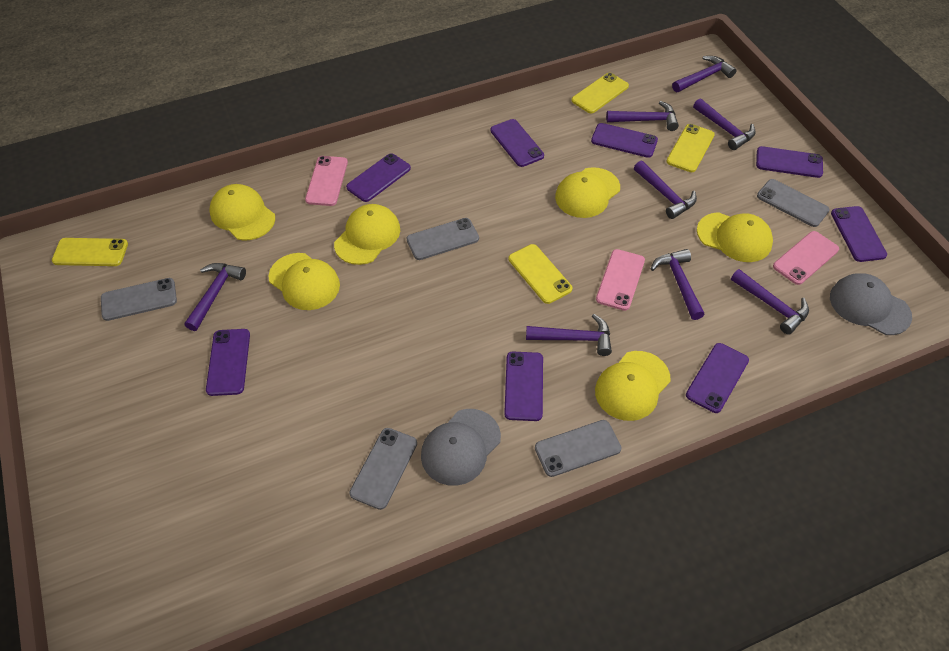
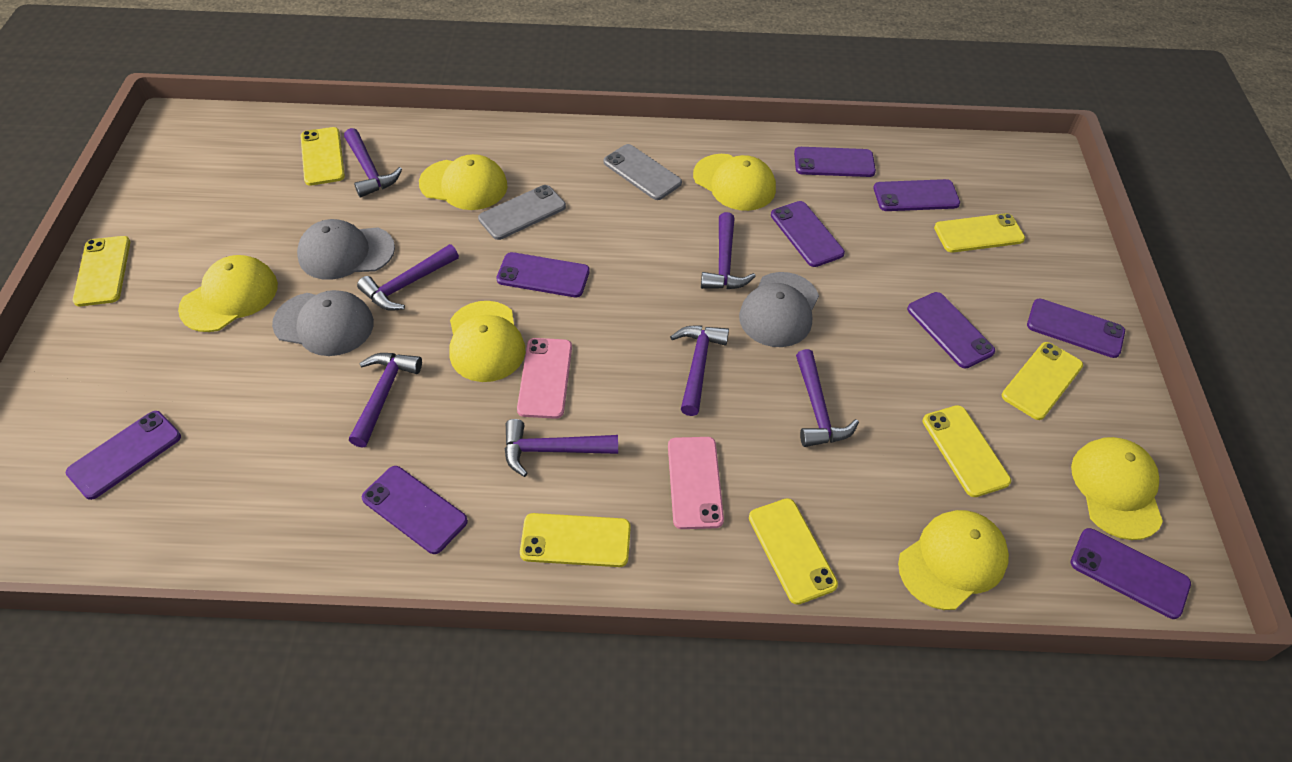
grey cap: [421,409,501,486] [830,273,912,335] = 2 -> [272,290,374,356] [297,219,395,280] [739,272,819,347] = 3
grey phone: [101,278,177,321] [349,428,417,510] [406,218,479,260] [535,420,621,477] [757,179,830,227] = 5 -> [478,185,566,240] [604,144,682,200] = 2
pink phone: [305,156,348,206] [596,249,645,311] [773,231,839,285] = 3 -> [517,338,572,419] [668,437,724,529] = 2
purple hammer: [184,263,246,331] [526,314,612,356] [606,101,679,131] [634,161,697,219] [651,249,705,320] [672,56,737,92] [693,99,756,150] [731,269,809,335] = 8 -> [344,128,402,197] [349,353,422,448] [357,244,459,311] [504,419,618,477] [670,325,729,416] [701,212,756,289] [796,349,859,447] = 7
purple phone: [206,329,250,396] [346,153,411,202] [490,119,544,167] [504,352,543,421] [591,123,658,158] [686,343,749,413] [756,146,823,178] [831,206,887,262] = 8 -> [66,411,181,500] [362,466,468,554] [496,252,590,297] [771,201,845,267] [794,147,876,177] [873,179,960,211] [907,292,995,368] [1027,298,1125,358] [1070,528,1191,619] = 9
yellow phone: [52,238,128,266] [509,244,572,304] [572,73,629,113] [666,124,715,172] = 4 -> [73,236,130,306] [301,127,345,186] [520,513,631,567] [749,498,838,605] [923,405,1011,497] [934,213,1025,252] [1002,342,1083,420] = 7

